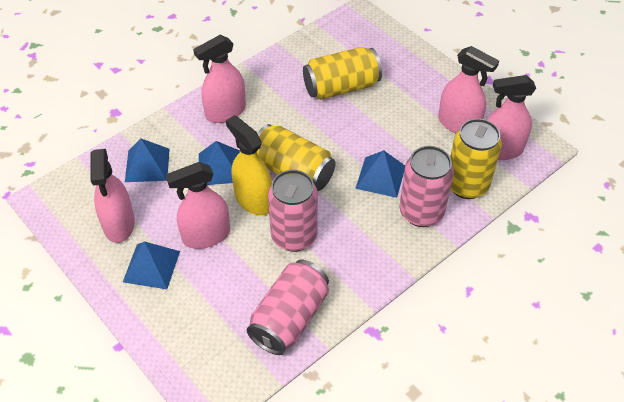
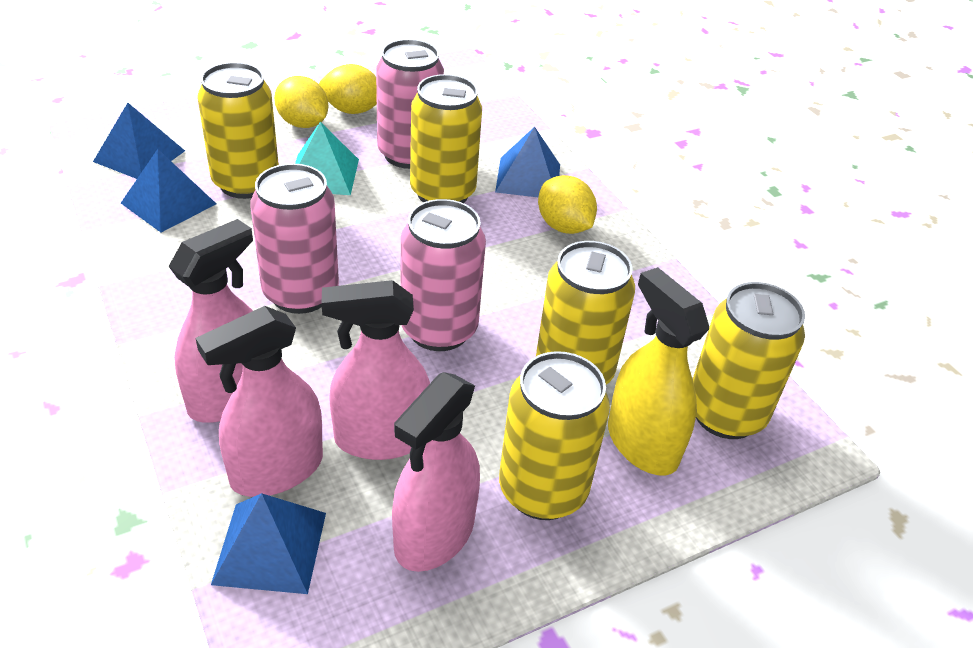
pink spray bottle: [90,149,135,243] [166,162,230,249] [193,35,246,123] [438,46,499,133] [487,75,536,160] = 5 -> [169,219,253,422] [196,306,323,497] [322,280,430,460] [392,372,480,572] = 4
turquoise pyramid: none = 0 -> [295,122,359,195] = 1
yellow can: [257,124,336,191] [303,47,382,100] [450,118,502,199] = 3 -> [198,62,279,199] [410,74,482,203] [499,351,610,520] [536,241,635,385] [693,282,805,439] = 5
yellow lemon: none = 0 -> [274,76,328,128] [319,64,377,114] [538,175,597,234] = 3

